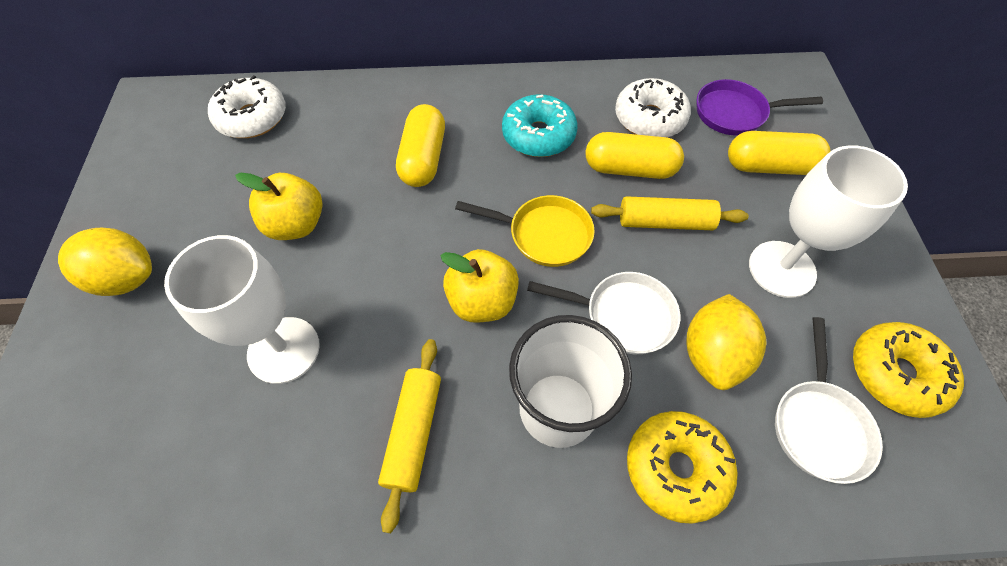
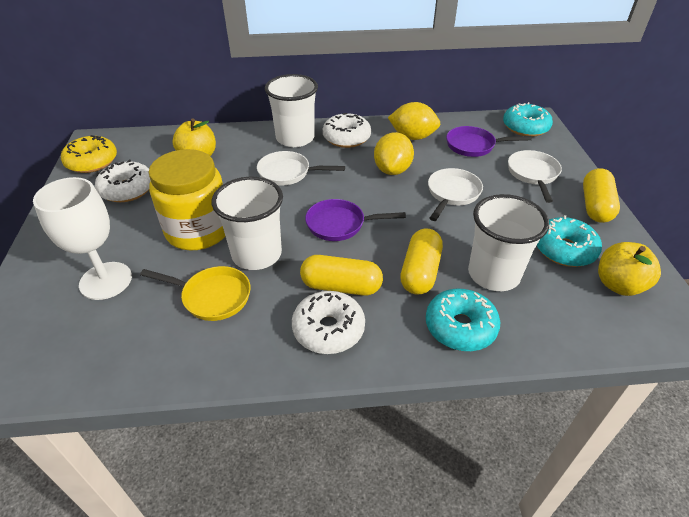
purple pan: [697,79,823,136] = 1 -> [305,199,406,241] [446,126,532,157] = 2
turquoise donut: [502,94,578,157] = 1 -> [426,289,500,351] [503,102,553,137] [537,215,602,267] = 3
white cup: [509,315,632,448] = 1 -> [211,177,283,270] [265,74,318,147] [468,194,549,291] = 3
white donut: [208,75,286,138] [615,78,691,137] = 2 -> [95,160,151,202] [292,291,365,354] [323,113,371,148] = 3
white goblet: [164,235,320,384] [749,145,908,298] = 2 -> [33,177,132,300] = 1
white pan: [527,272,680,354] [775,317,883,484] = 2 -> [257,151,345,186] [428,168,483,221] [508,150,562,203] = 3
yellow donut: [627,411,738,524] [853,322,964,418] = 2 -> [61,135,117,173] = 1
yellow jar: none = 0 -> [149,149,225,250] = 1
yellow rolling pin: [378,339,441,533] [591,196,749,230] = 2 -> none = 0

